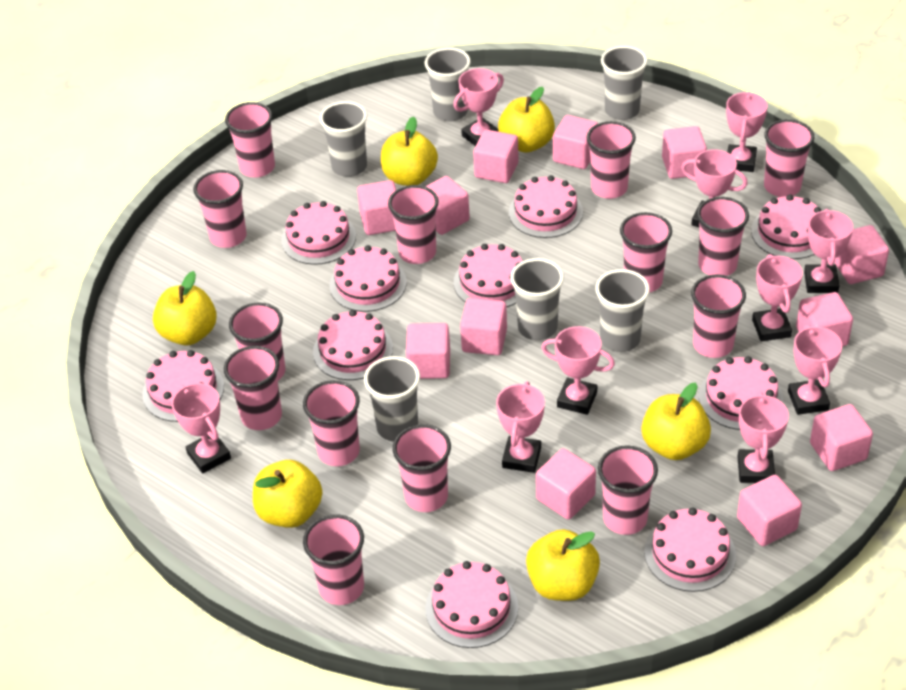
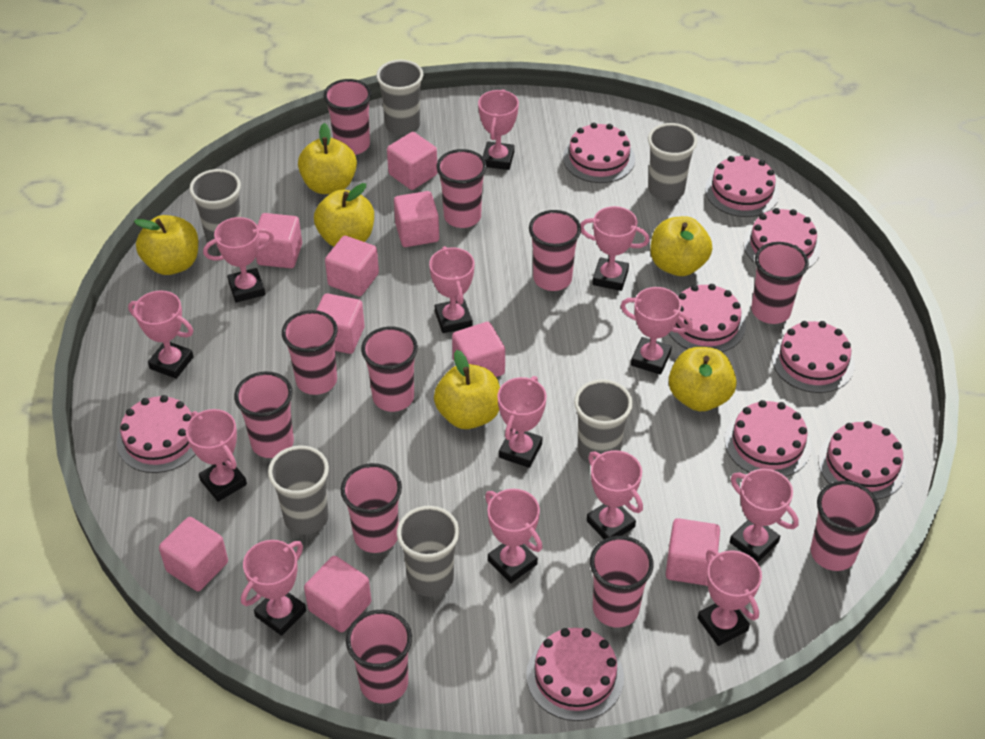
pink cake: [142,350,224,422] [281,201,356,265] [313,310,393,380] [330,245,407,312] [425,561,518,648] [454,244,522,307] [509,175,583,238] [644,507,736,592] [699,356,783,430] [751,194,821,259] = 10 -> [117,395,196,473] [526,628,624,721] [563,123,635,183] [669,284,746,352] [705,155,779,217] [725,400,812,477] [744,208,821,268] [772,321,855,393] [818,421,906,500] = 9
pink cube: [357,180,396,235] [406,323,450,379] [425,176,470,235] [460,298,507,355] [473,130,519,183] [536,448,596,520] [553,115,598,169] [662,126,707,179] [737,475,802,546] [796,292,853,347] [810,404,873,471] [835,225,889,284] = 12 -> [159,517,228,591] [256,213,302,268] [304,556,371,632] [317,293,365,354] [325,236,379,296] [387,132,438,190] [394,191,439,247] [452,322,505,377] [666,518,720,586] = 9
pink cup: [193,170,247,248] [224,346,282,430] [225,102,275,178] [229,302,285,380] [303,380,360,466] [303,514,364,605] [388,185,439,264] [393,424,451,512] [586,121,636,199] [598,445,658,535] [620,212,672,293] [691,274,746,358] [697,197,749,276] [764,119,815,197] = 14 -> [234,371,294,458] [282,310,338,395] [323,79,371,155] [341,463,402,553] [346,610,412,704] [361,327,418,412] [436,149,487,228] [529,210,581,291] [590,536,654,628] [751,242,809,324] [811,481,880,571] = 11
pink trophy: [171,383,231,474] [453,68,504,146] [496,381,545,473] [541,326,615,415] [681,149,748,227] [726,92,768,172] [737,392,789,483] [752,254,803,341] [788,325,842,415] [804,209,853,293] = 10 -> [128,290,193,379] [186,409,247,502] [203,217,274,303] [241,540,306,636] [429,246,475,333] [478,89,519,170] [485,489,542,583] [497,376,546,468] [580,206,650,291] [587,450,643,539] [621,287,693,375] [698,549,762,646] [730,469,799,563] = 13

